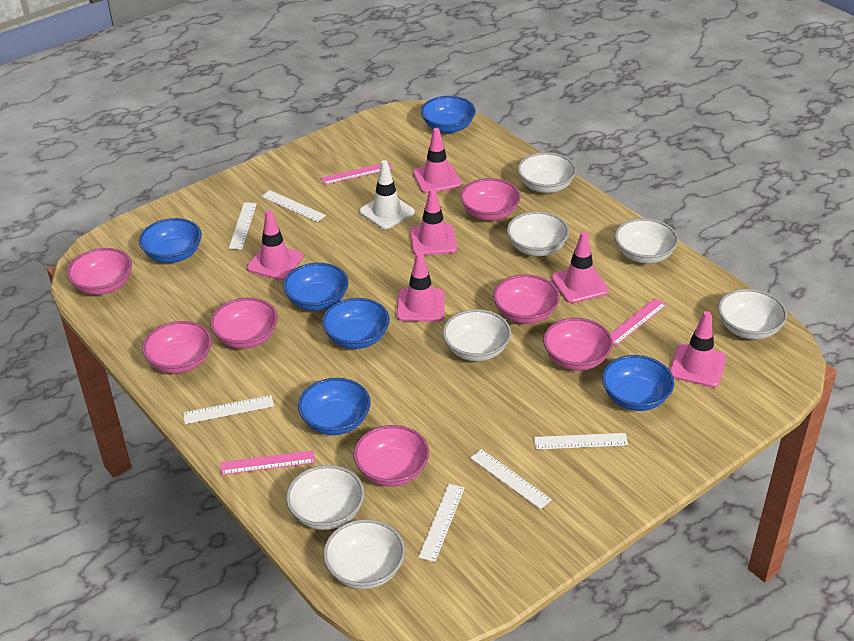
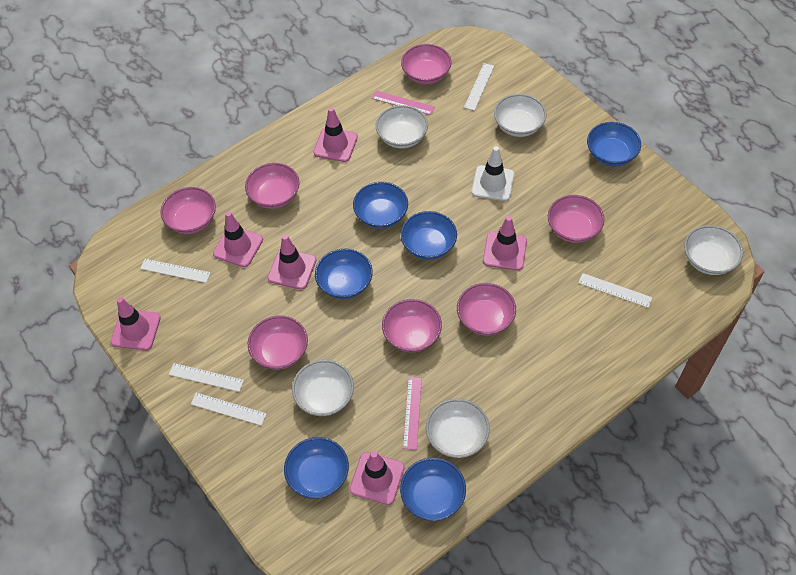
pink ruler: [221,450,315,475] [321,162,393,185] [610,298,667,346] = 3 -> [372,91,435,115] [403,377,422,450] = 2
white bowl: [286,465,365,530] [323,519,405,589] [443,309,511,361] [507,211,569,256] [518,152,576,193] [615,218,678,264] [718,289,787,340] = 7 -> [292,360,354,416] [376,105,428,149] [426,399,490,458] [494,94,547,137] [684,225,743,275] = 5
white ruler: [183,395,274,424] [229,202,257,250] [261,190,326,222] [418,484,465,562] [470,449,552,509] [534,433,628,450] = 6 -> [140,259,211,283] [169,363,244,392] [191,393,267,426] [464,63,494,111] [578,273,652,308] = 5

